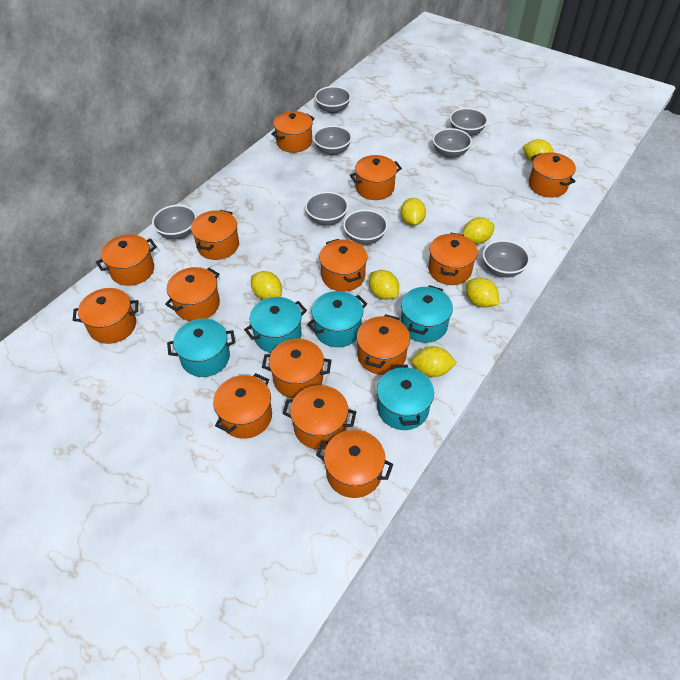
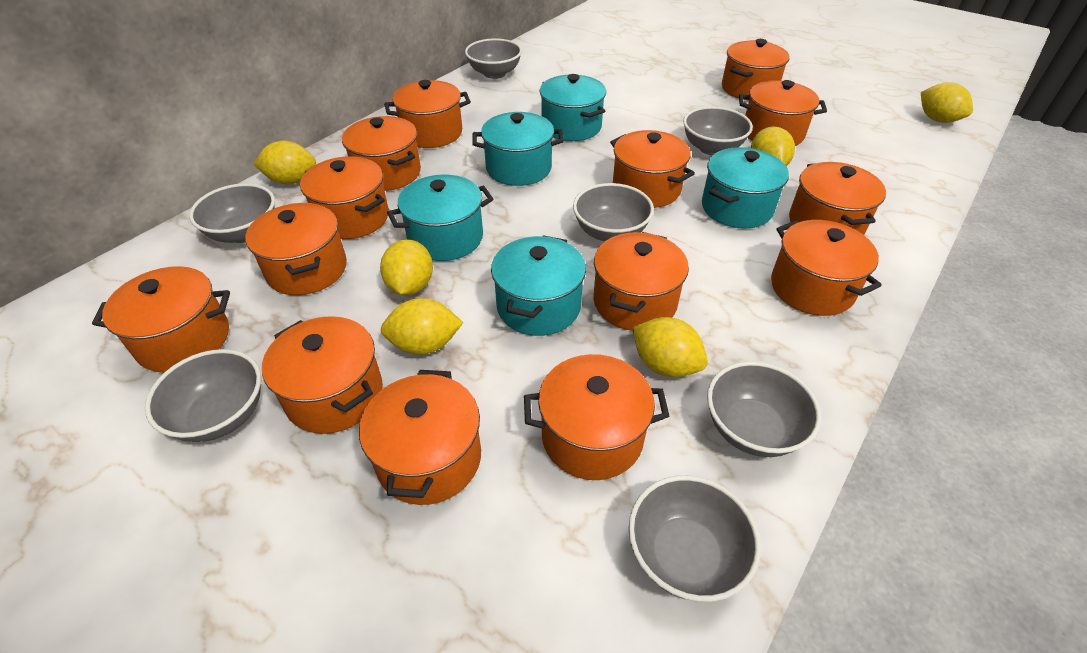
grey bowl: [152,205,197,239] [305,192,348,225] [313,126,352,155] [315,86,351,114] [343,210,388,245] [433,128,472,158] [450,108,488,136] [483,240,530,277] = 8 -> [145,349,261,442] [189,183,275,243] [465,38,522,79] [573,183,654,241] [629,475,761,602] [683,106,753,155] [707,361,821,457] = 7
yellow lemon: [251,271,282,300] [369,270,399,300] [401,198,426,226] [412,346,457,377] [462,217,495,244] [466,278,499,308] [522,139,554,162] = 7 -> [253,141,316,184] [380,239,433,295] [381,298,463,355] [632,317,708,377] [751,126,795,166] [921,82,973,123] = 6

